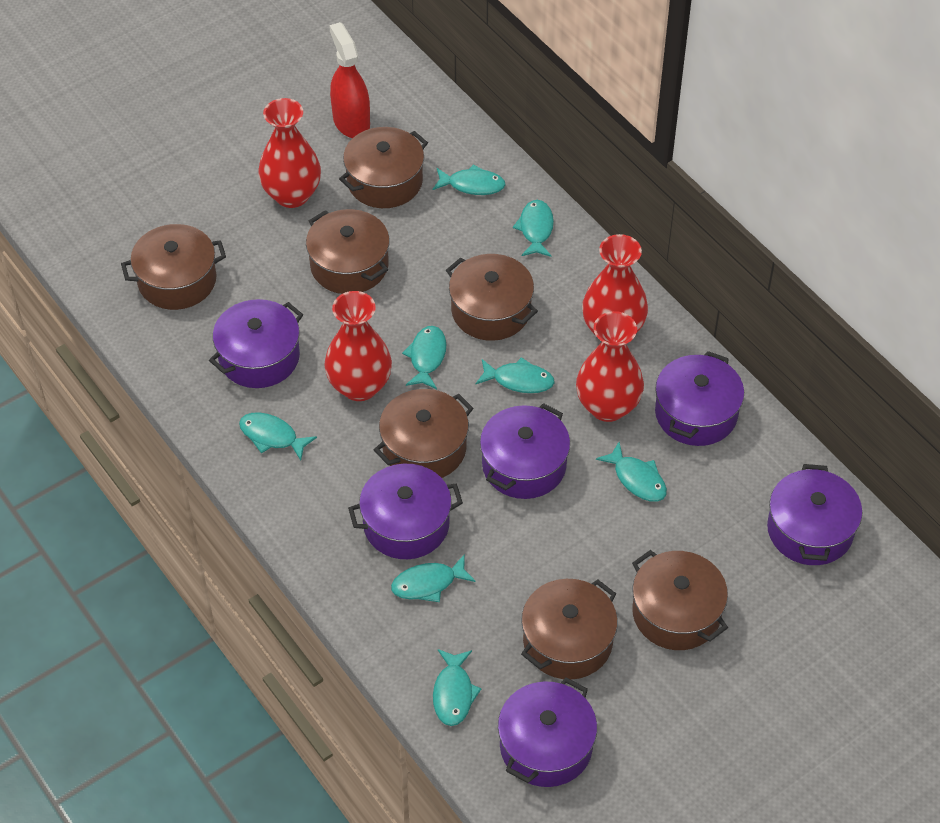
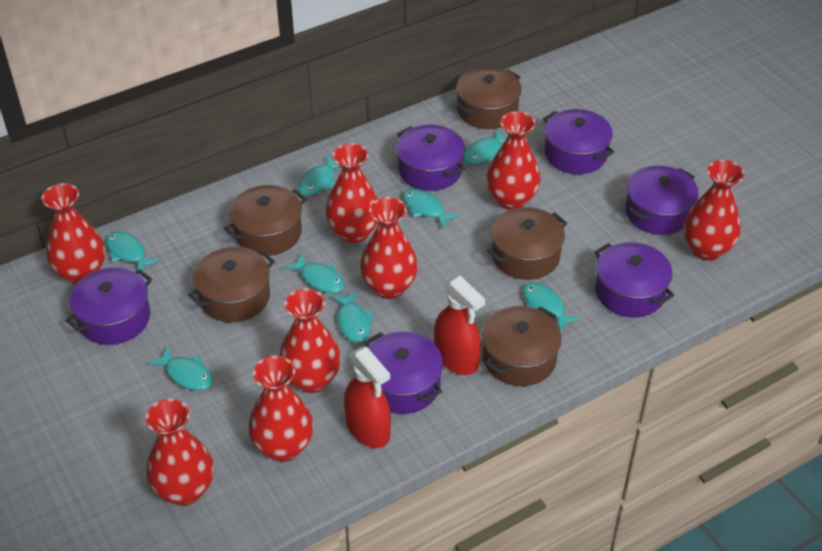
brown pot: [121,224,226,310] [306,209,390,294] [339,127,428,208] [374,389,473,478] [446,254,538,341] [521,579,618,680] [632,550,728,650] = 7 -> [188,247,275,322] [224,185,307,256] [456,67,522,129] [482,306,562,386] [487,207,567,280] = 5
red spray bottle: [329,22,370,138] = 1 -> [344,347,391,448] [434,276,485,375] = 2
red vase: [258,98,321,208] [324,291,392,401] [576,311,644,422] [582,234,648,334] = 4 -> [41,183,105,285] [146,399,214,506] [248,356,313,462] [279,289,341,393] [325,143,378,243] [360,197,418,299] [487,111,541,210] [683,160,744,261] = 8

